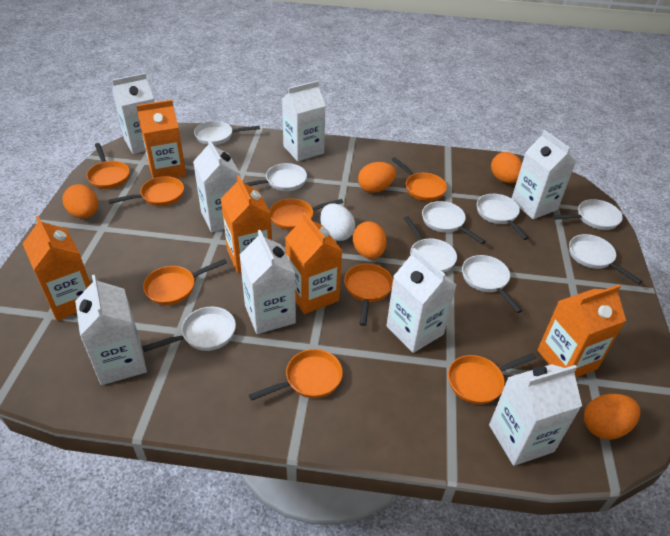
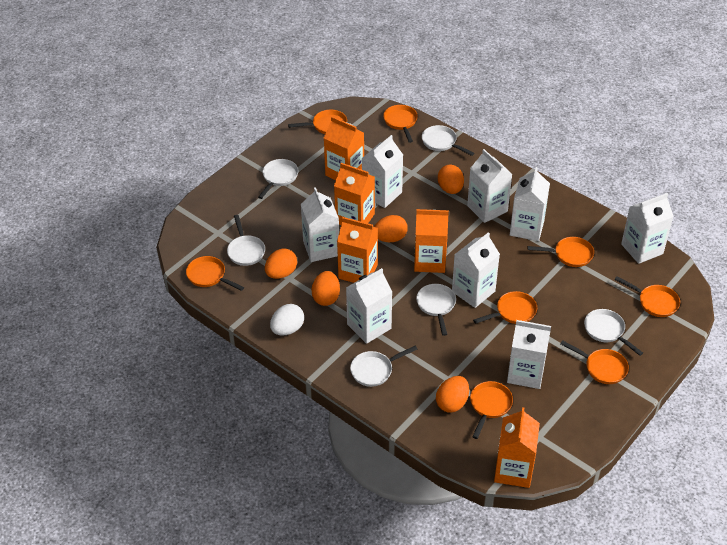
white pan: [143,307,236,352] [194,121,260,145] [245,163,307,191] [404,216,457,273] [422,201,486,244] [462,255,523,313] [477,194,529,240] [553,199,623,230] [569,234,642,284] = 9 -> [227,215,265,266] [258,159,298,199] [350,346,417,387] [416,284,456,336] [422,125,474,156] [584,309,643,356] = 6

